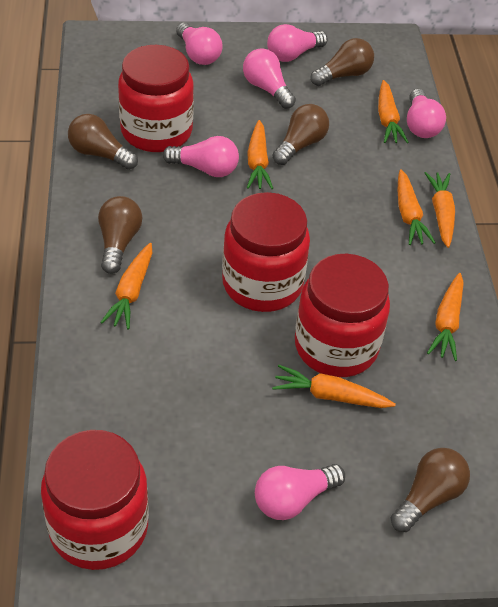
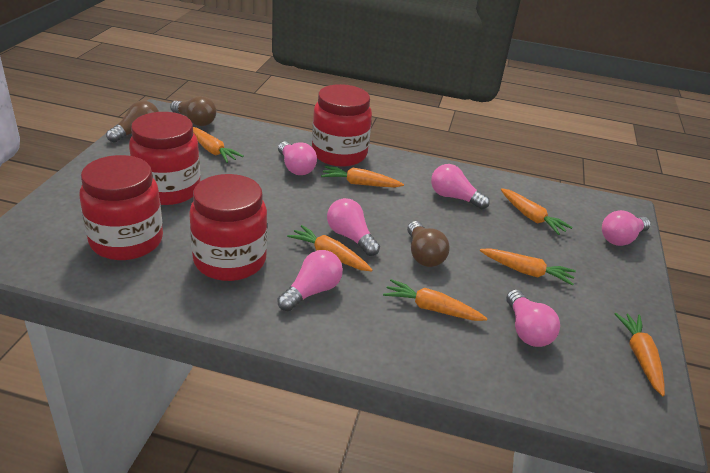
brown light bulb: [68,114,138,170] [98,196,142,274] [272,104,329,165] [310,38,374,86] [391,448,470,532] = 5 -> [106,100,159,142] [170,96,216,126] [407,221,450,267] = 3

